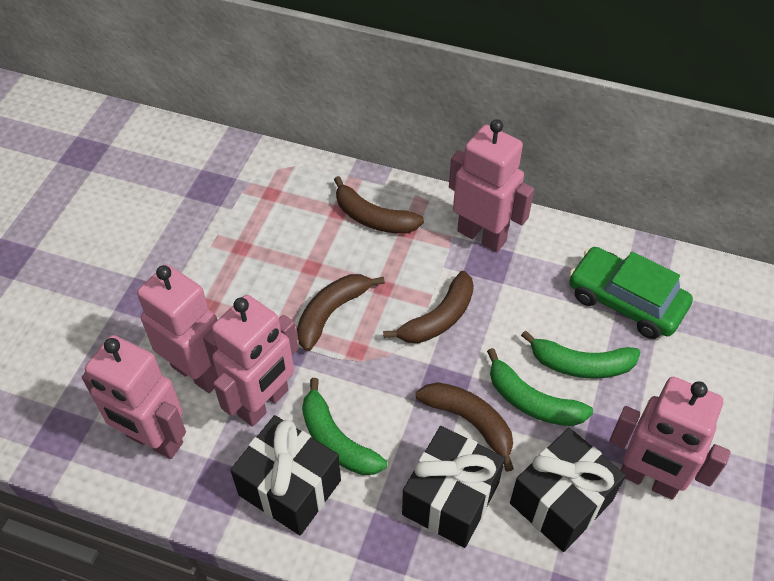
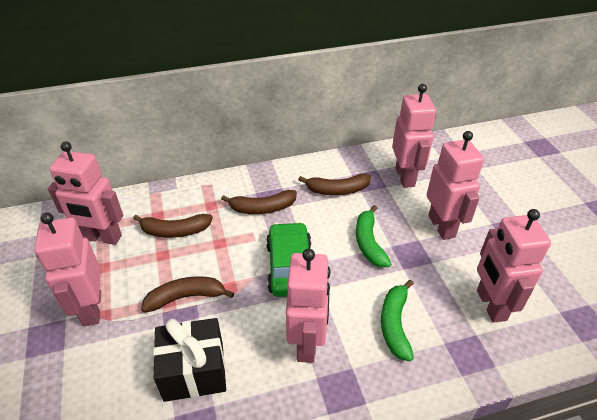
black gift: [230,415,341,535] [402,426,505,548] [510,428,626,552] = 3 -> [153,318,226,402] = 1
green banana: [302,378,387,475] [487,348,593,426] [521,330,641,379] = 3 -> [356,205,391,267] [381,280,414,361] = 2
pink robot: [82,335,186,459] [137,265,218,393] [212,295,298,427] [449,119,534,252] [609,377,731,500] = 5 -> [34,213,101,326] [48,141,123,245] [286,249,330,363] [392,84,436,188] [427,131,484,240] [477,209,551,323] = 6

